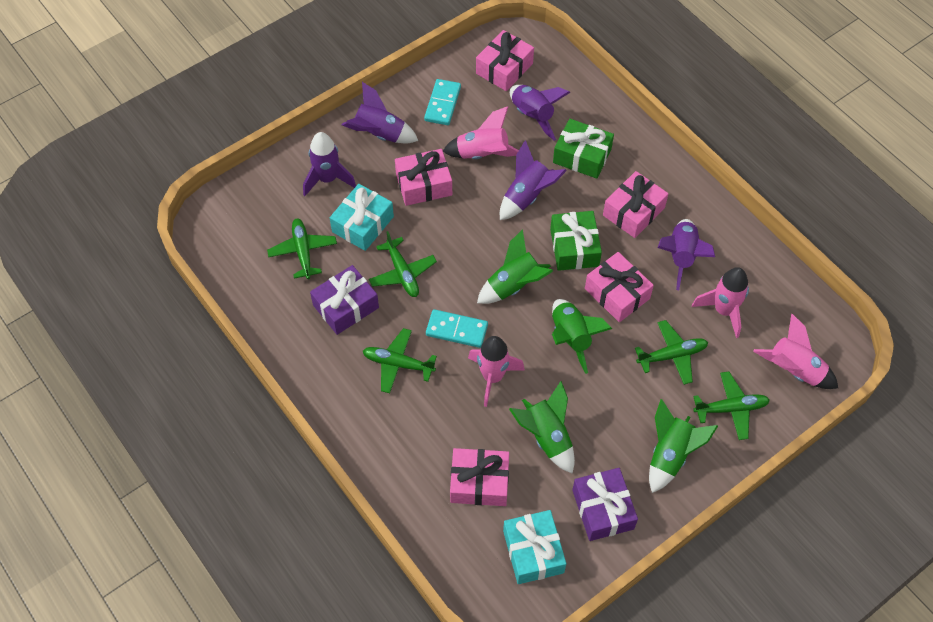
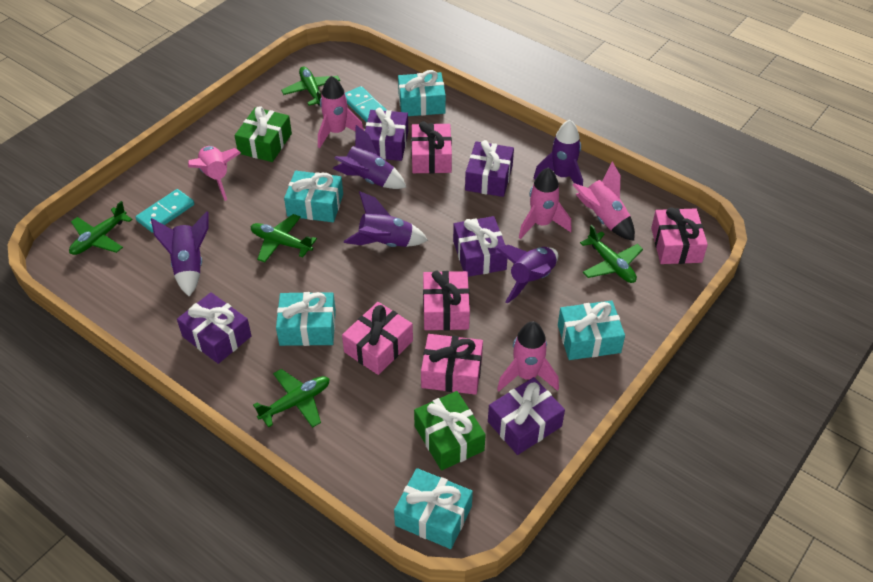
green rocket: [477,229,553,304] [509,381,575,474] [552,299,612,374] [649,399,718,493] = 4 -> none = 0
pink rocket: [443,106,519,159] [468,336,525,407] [692,267,749,338] [753,314,838,389] = 4 -> [188,146,241,201] [318,76,364,148] [497,321,559,391] [519,168,572,239] [573,161,635,241] = 5
purple gift: [310,265,379,335] [572,468,638,541] = 2 -> [177,292,252,364] [365,108,408,161] [453,216,507,277] [465,140,514,197] [488,377,565,455] = 5
turquoise gift: [330,184,394,251] [503,510,566,584] = 2 -> [276,292,336,346] [284,171,343,222] [394,468,473,549] [398,70,446,116] [558,301,625,360] = 5

